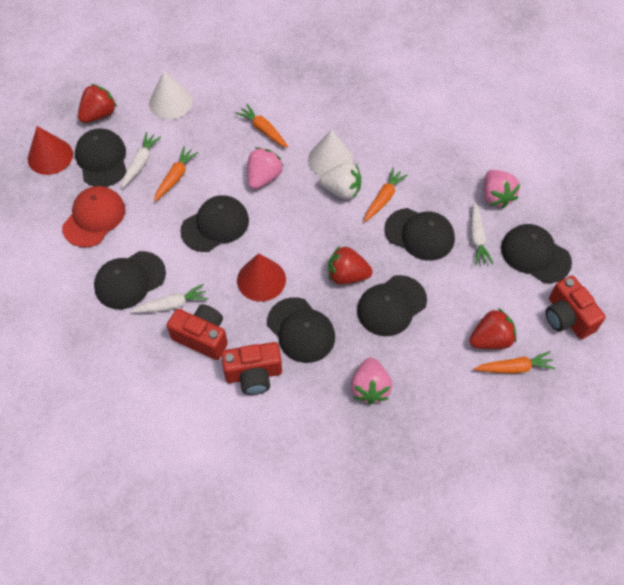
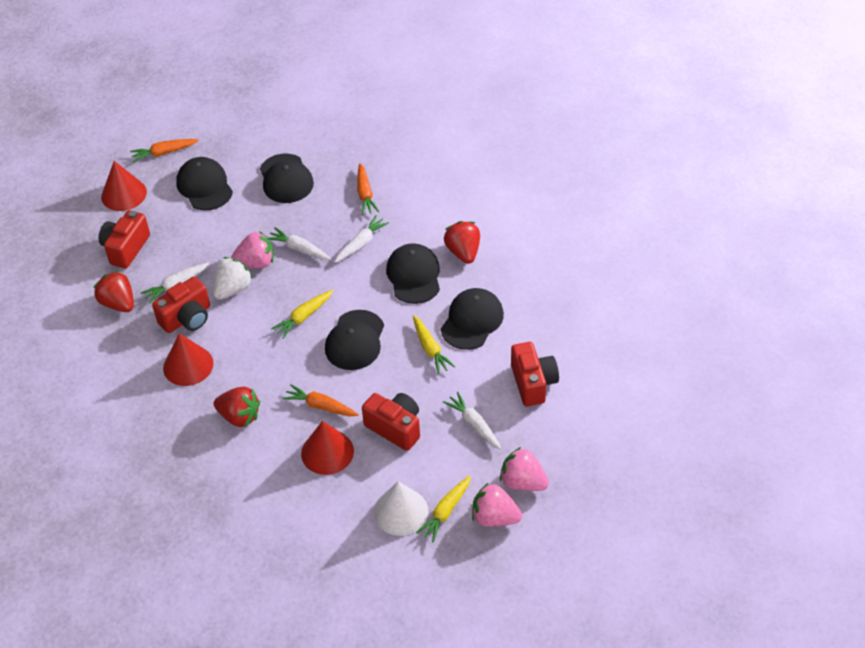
black cap: [75,128,127,187] [94,251,166,309] [180,195,249,252] [267,297,335,363] [357,275,427,336] [385,208,455,261] [501,224,572,283] = 7 -> [176,157,233,210] [260,154,314,203] [325,310,384,370] [386,243,440,304] [441,288,504,350] = 5
orange carrot: [154,146,199,202] [236,104,288,148] [364,168,408,222] [474,351,556,374] = 4 -> [130,139,199,162] [282,384,359,416] [357,163,379,215] = 3
red camera: [167,304,228,360] [221,342,282,395] [545,276,606,339] = 3 -> [99,210,150,269] [152,277,210,333] [362,393,420,451] [511,342,559,406] = 4
red cap: [62,186,125,247] = 1 -> none = 0
red cone: [28,126,73,175] [237,253,286,302] = 2 -> [101,161,147,211] [163,333,214,386] [301,421,354,475] = 3
white carrot: [122,132,161,188] [130,284,208,313] [471,202,493,265] = 3 -> [141,262,209,304] [268,227,331,260] [334,215,389,263] [443,392,502,450] = 4
white cone: [149,71,193,120] [308,129,353,176] = 2 -> [374,481,428,536] = 1
yellow carrot: none = 0 -> [271,290,333,339] [413,316,455,374] [416,475,471,542] = 3

